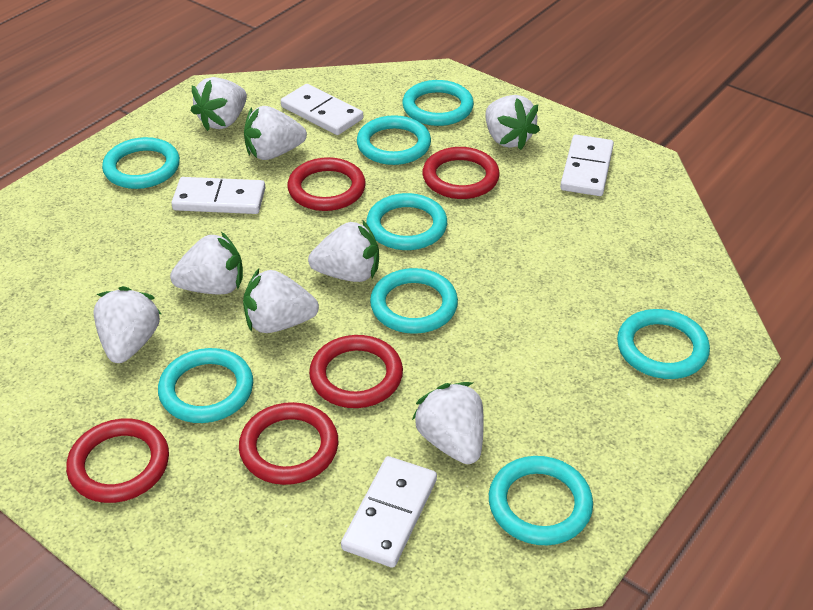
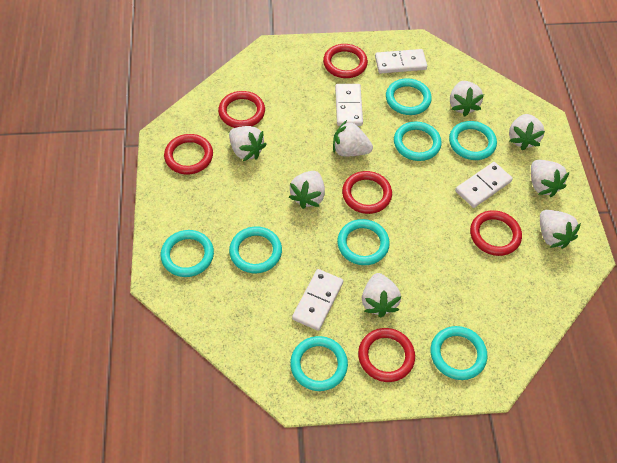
red ring: [66,418,169,503] [239,402,338,485] [288,157,366,211] [309,335,403,408] [422,147,500,199] = 5 -> [164,134,213,174] [218,91,265,128] [323,44,368,78] [342,171,392,214] [358,328,415,382] [470,210,522,256] = 6

